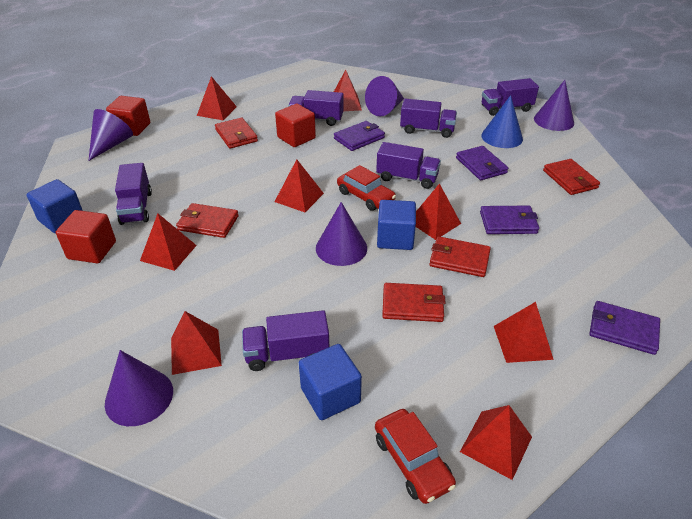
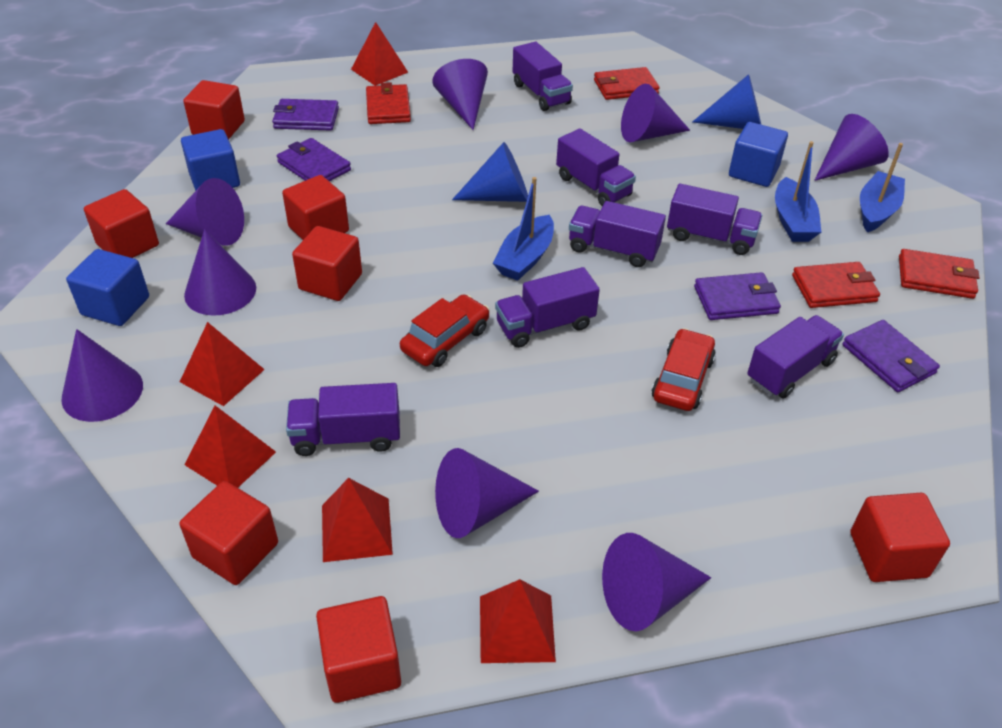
blue boat: none = 0 -> [493,177,554,281] [775,141,821,242] [860,143,905,232] = 3
blue cone: [481,95,523,148] = 1 -> [452,142,528,202] [693,74,761,129] = 2
purple cone: [89,109,133,161] [105,350,173,426] [316,202,367,266] [365,76,404,117] [534,80,574,131] = 5 -> [61,329,143,422] [166,178,244,246] [184,229,256,316] [432,59,488,130] [435,448,539,538] [602,533,711,631] [621,84,690,142] [814,114,889,181] = 8
purple truck: [115,163,152,225] [242,310,329,371] [288,90,343,126] [376,142,441,189] [400,99,457,138] [482,78,539,116] = 6 -> [286,383,400,456] [495,267,600,348] [512,42,573,111] [556,128,636,207] [569,201,666,267] [667,184,763,255] [747,315,844,399] = 7
red cube: [56,210,116,263] [106,96,150,136] [275,104,316,147] = 3 -> [84,189,159,258] [179,481,278,585] [183,80,245,140] [282,175,349,240] [292,226,362,301] [316,596,401,703] [850,493,950,582] = 7
red pyramid: [140,214,197,271] [171,311,222,375] [197,76,237,120] [275,159,324,212] [334,70,362,111] [416,183,461,240] [460,405,532,480] [494,302,554,363] = 8 -> [180,322,265,406] [184,406,276,488] [322,478,393,562] [351,22,408,86] [480,579,556,663] = 5
red wallet: [176,203,239,238] [215,118,258,149] [382,283,445,322] [429,236,491,277] [543,159,600,195] = 5 -> [366,82,411,124] [594,67,659,100] [792,262,880,308] [899,249,980,299] = 4

